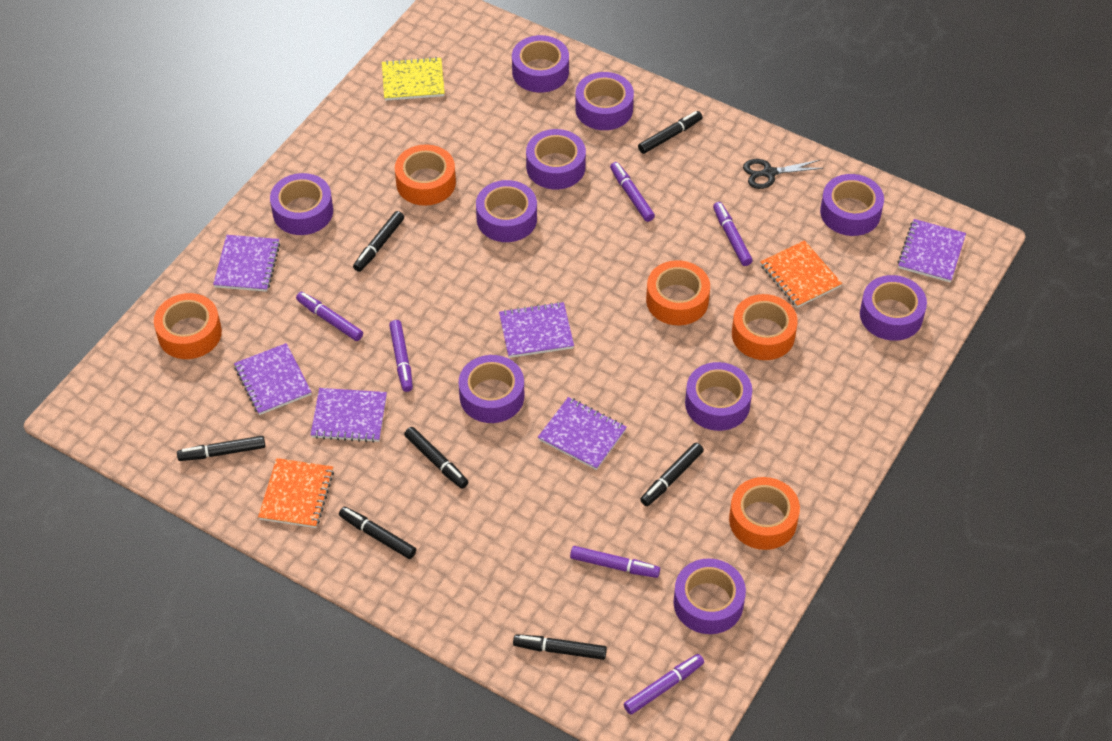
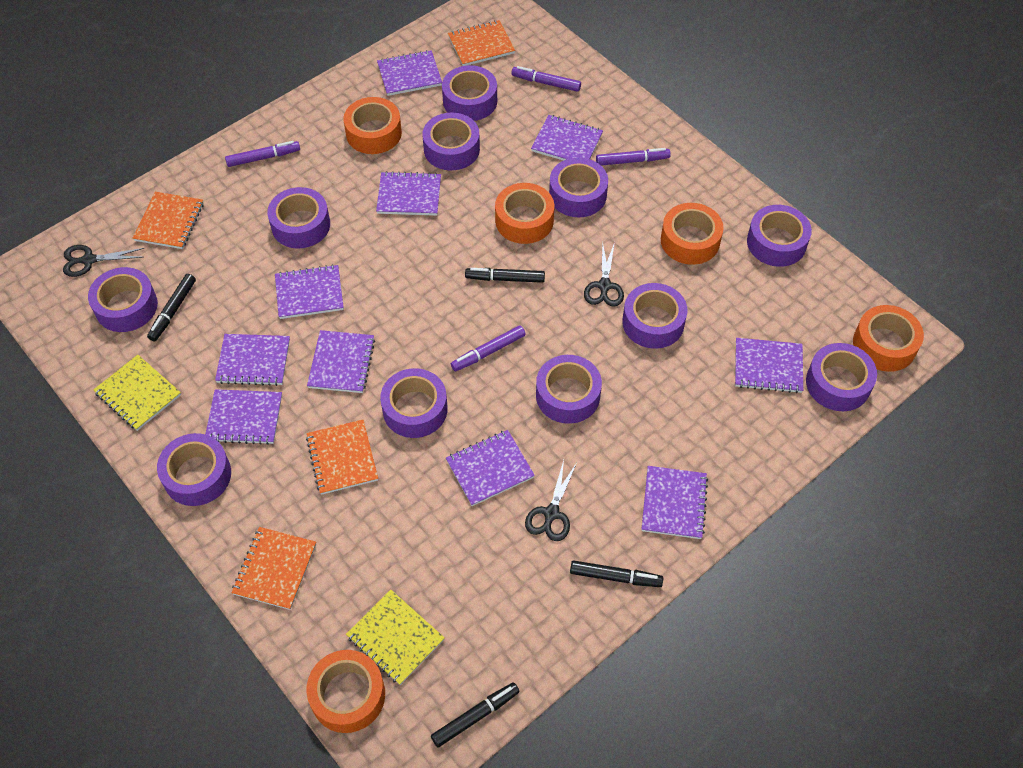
black marker: [177,436,265,461] [339,507,416,559] [353,211,404,272] [404,427,468,489] [513,634,607,660] [638,111,703,154] [640,443,704,506] = 7 -> [147,274,196,342] [431,682,519,748] [465,268,545,283] [570,560,663,587] = 4
black scissors: [743,159,824,189] = 1 -> [63,245,144,277] [525,460,577,541] [584,241,624,307] = 3
orange notebook: [258,458,334,528] [760,240,842,308] = 2 -> [133,192,203,249] [231,527,316,610] [306,420,378,495] [448,20,515,66] = 4
purple marker: [296,292,363,341] [389,320,413,392] [570,546,660,578] [610,162,655,222] [624,654,704,715] [713,202,752,266] = 6 -> [225,141,300,167] [451,325,526,371] [511,66,581,92] [596,148,671,166] = 4
purple notebook: [213,235,280,292] [234,343,312,415] [311,388,387,443] [499,302,574,358] [538,397,627,470] [898,219,966,282] = 6 -> [205,389,282,445] [215,334,290,386] [275,264,344,319] [307,330,375,393] [376,171,441,216] [377,50,442,96] [446,430,535,506] [531,115,603,161] [642,466,708,539] [735,338,803,393] = 10
purple tape: [270,173,333,235] [459,355,524,423] [476,180,537,242] [512,35,569,93] [526,129,586,190] [575,72,634,130] [674,558,746,634] [685,362,752,431] [820,174,884,236] [860,275,927,341] = 10 -> [88,267,158,332] [157,433,231,506] [267,187,330,249] [380,368,448,438] [422,113,480,170] [442,65,497,121] [536,355,602,424] [549,158,608,217] [622,283,687,349] [747,205,812,267] [806,343,877,411] = 11
yellow notebook: [382,57,445,101] = 1 -> [93,355,181,431] [346,590,445,685] = 2

